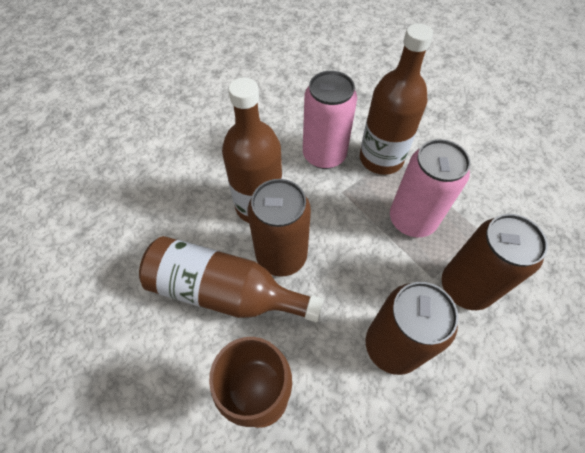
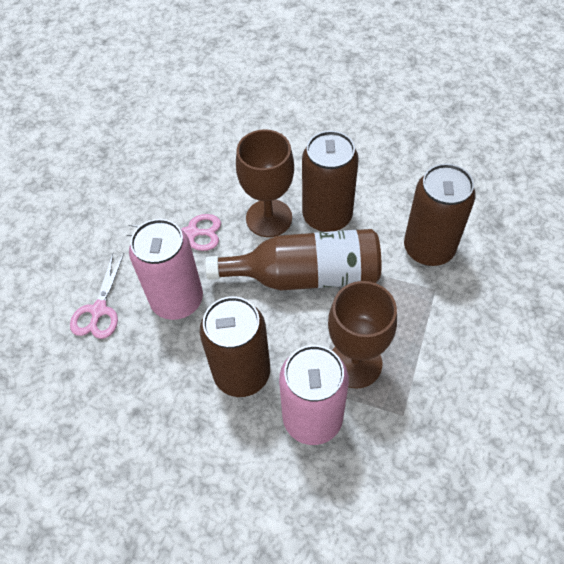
brown bottle: [139,236,324,322] [222,77,283,223] [360,24,433,175] = 3 -> [205,229,381,291] = 1
brown goblet: [209,337,292,428] = 1 -> [236,129,294,237] [328,281,397,389] = 2
pink scissors: none = 0 -> [70,253,124,339] [127,214,221,251] = 2

